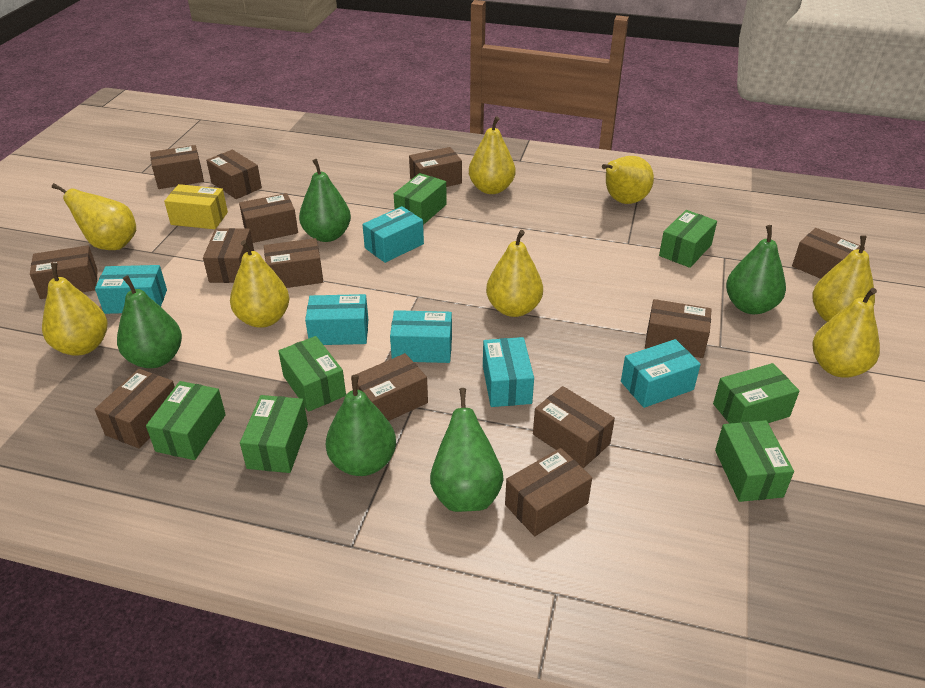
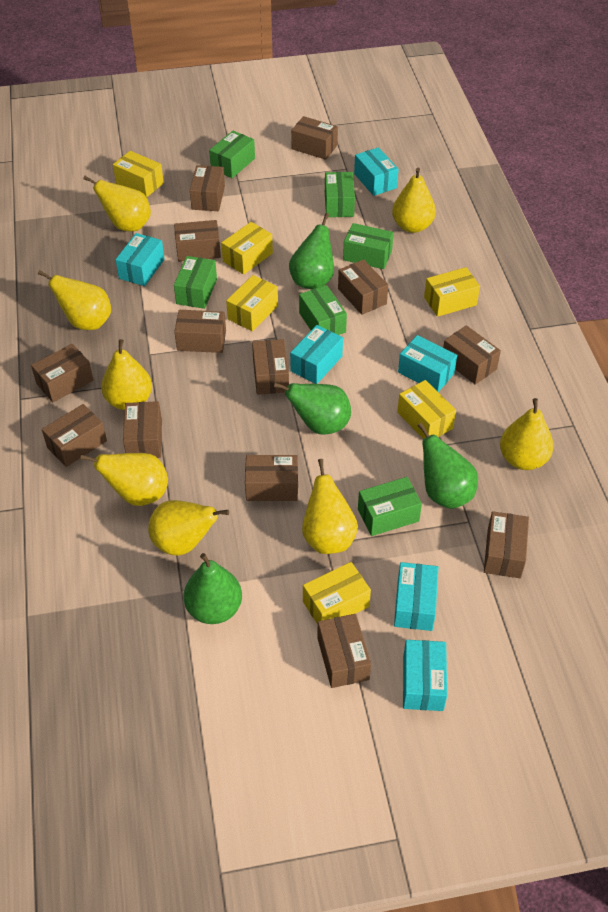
green box: [146,381,226,460] [240,395,308,473] [278,336,346,412] [394,173,447,225] [659,210,717,268] [713,363,800,424] [715,420,794,502] = 7 -> [174,256,217,309] [209,131,255,178] [299,285,347,335] [325,172,355,217] [343,223,394,269] [358,477,422,536] = 6
green pear: [117,276,182,368] [299,159,351,242] [326,375,396,476] [430,388,504,512] [726,225,786,314] = 5 -> [183,553,242,624] [273,382,351,435] [289,213,334,290] [417,423,478,509] = 4
yellow box: [164,184,228,229] = 1 -> [113,151,164,197] [221,222,273,275] [226,275,278,331] [303,562,371,625] [397,380,456,439] [424,267,480,317] = 6

